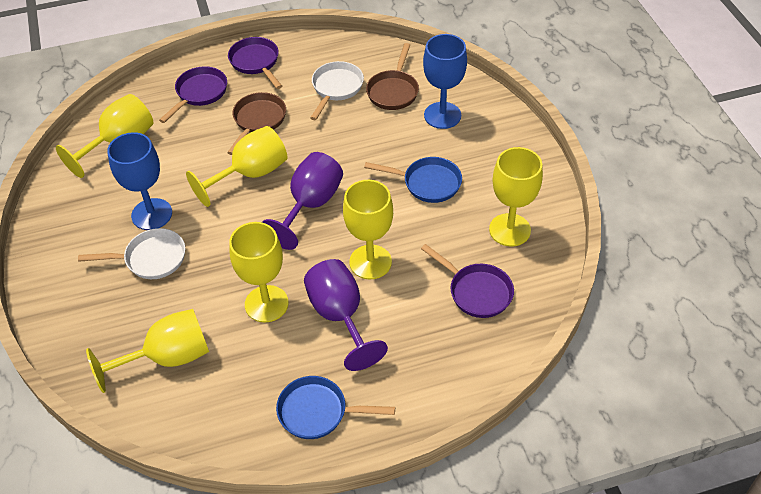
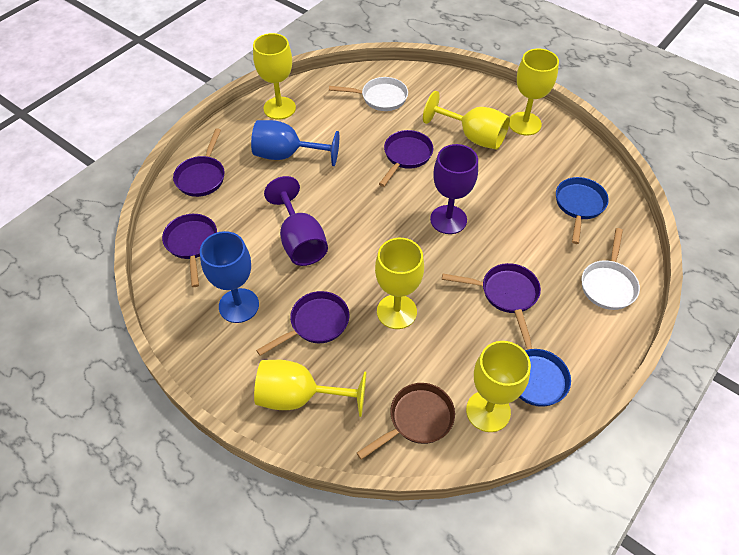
brown pan: [227,92,286,155] [366,43,419,110] = 2 -> [357,383,455,460] = 1
purple pan: [159,66,227,123] [228,37,282,89] [421,244,514,318] = 3 -> [162,214,217,287] [173,128,225,197] [256,291,349,356] [379,130,433,187] [442,263,541,313] = 5

